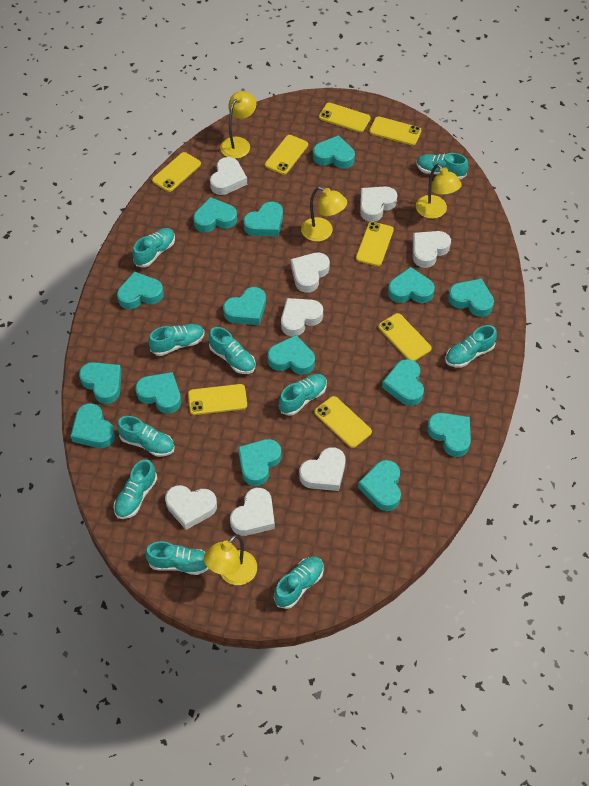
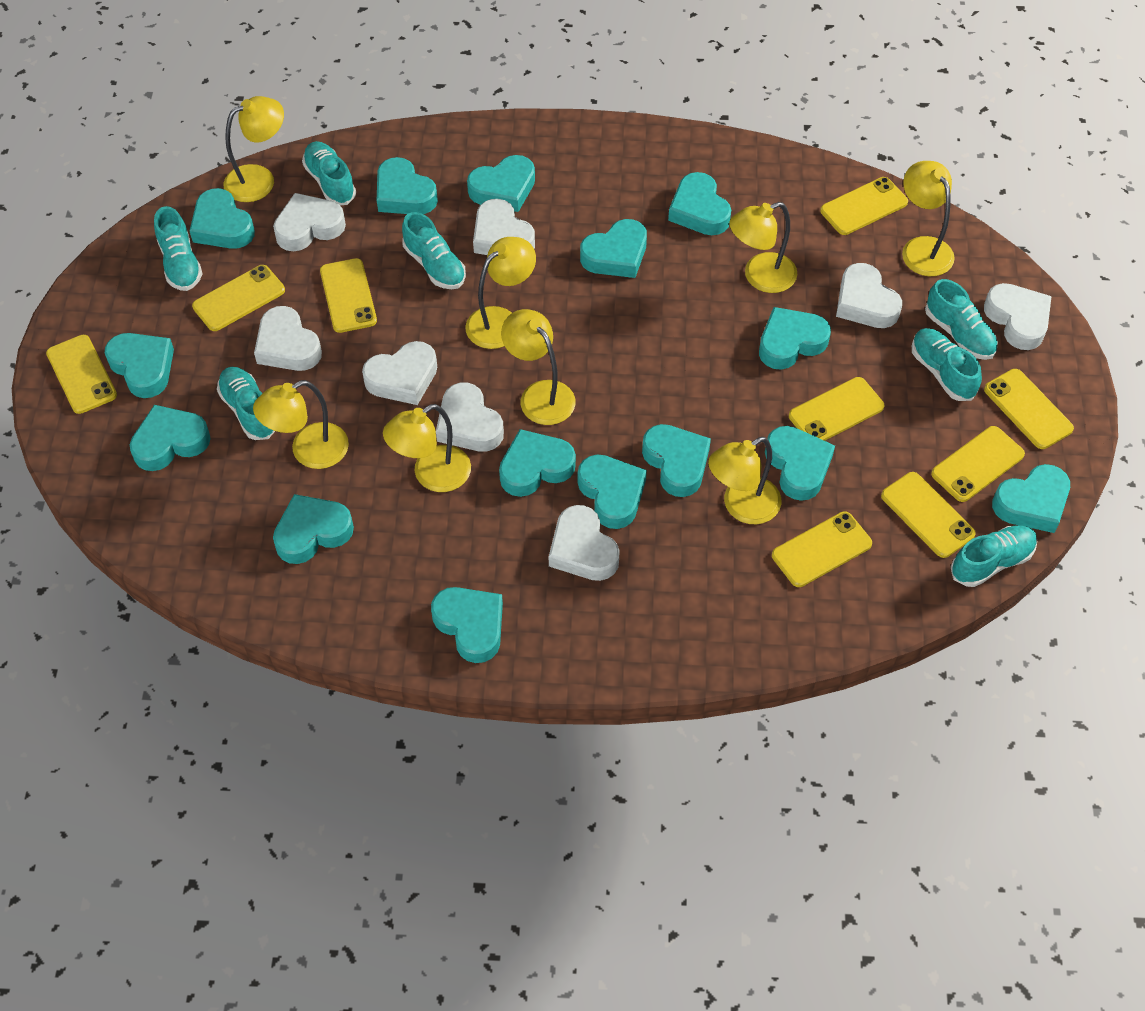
turquoise shoe: [114,459,157,519] [117,416,175,457] [133,228,175,267] [145,541,209,575] [148,324,204,356] [209,327,256,374] [274,557,324,609] [279,374,327,416] [417,153,468,180] [445,325,497,368] = 10 -> [154,206,203,291] [217,367,275,440] [302,141,356,205] [402,212,466,289] [912,328,982,401] [925,279,998,360] [951,525,1037,587] = 7
yellow lamp: [204,535,257,585] [220,91,256,159] [301,187,347,242] [416,164,462,219] = 4 -> [224,96,284,202] [253,380,349,469] [383,404,471,492] [465,237,536,349] [501,309,576,425] [708,437,781,524] [730,202,797,293] [902,161,955,276] = 8
yellow phone: [152,152,201,192] [188,384,247,415] [265,135,308,175] [315,396,372,448] [319,103,371,132] [356,222,394,266] [369,116,422,145] [378,313,431,361] = 8 -> [46,335,117,414] [192,265,285,331] [320,258,377,333] [772,511,872,587] [789,377,884,441] [820,177,908,235] [881,472,976,558] [931,426,1025,502] [984,369,1074,449] = 9

